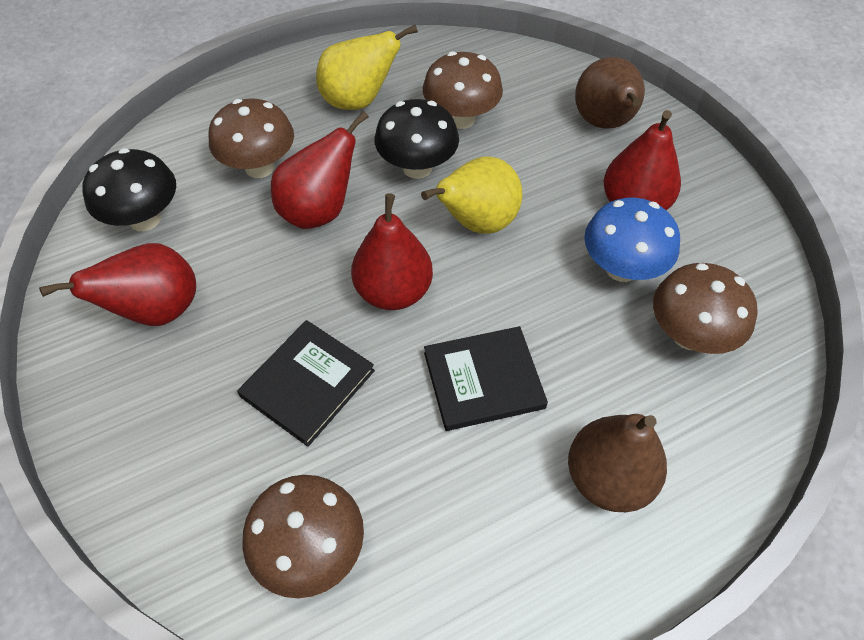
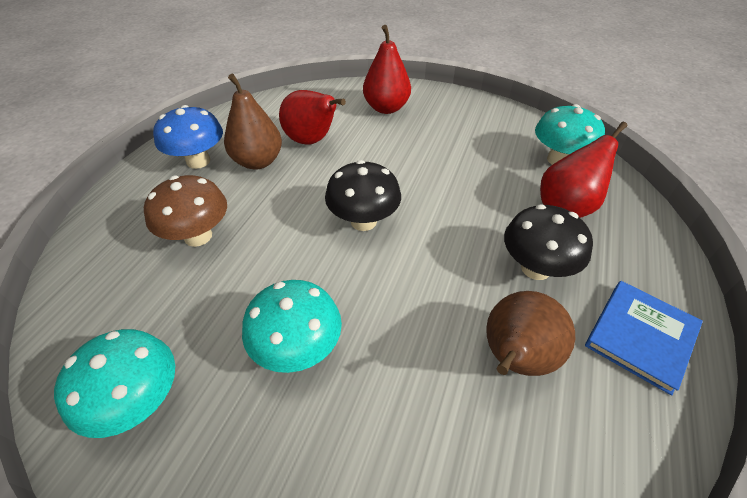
black book: [237,320,375,447] [424,326,548,431] = 2 -> none = 0
blue book: none = 0 -> [585,281,703,395] = 1
brown mushroom: [209,98,294,178] [243,475,364,598] [423,51,503,129] [653,263,757,354] = 4 -> [144,175,227,247] = 1
red pear: [39,243,196,326] [271,111,369,229] [351,193,433,310] [604,110,681,210] = 4 -> [279,90,346,145] [363,25,411,114] [540,122,627,218] = 3
turquoise mushroom: none = 0 -> [54,329,175,438] [242,280,342,373] [535,104,605,165] = 3
yellow pear: [316,24,418,110] [421,157,523,234] = 2 -> none = 0

